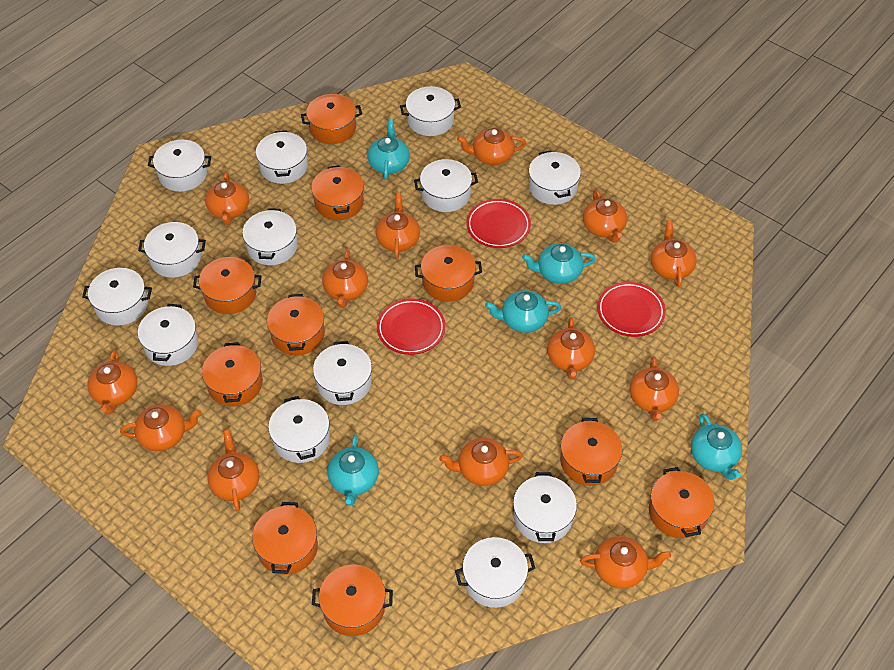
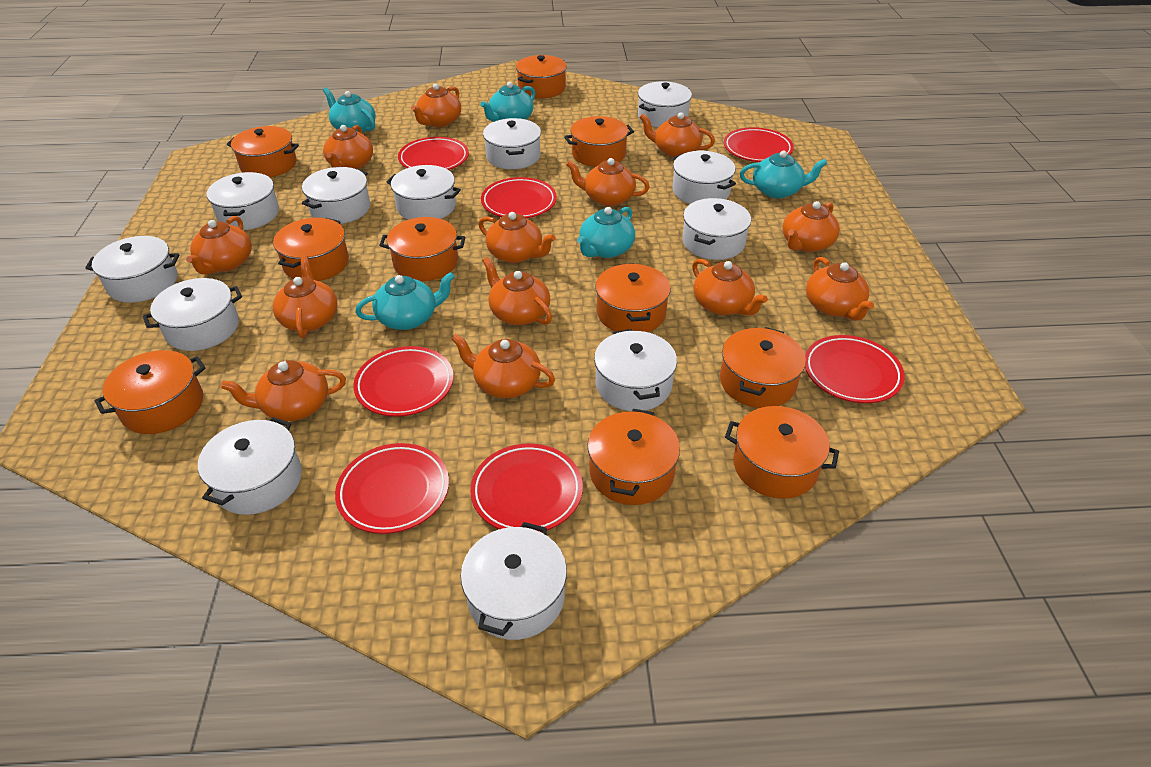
red plate: [377,298,445,355] [466,199,531,248] [597,282,666,337] = 3 -> [335,443,449,534] [353,346,454,417] [398,137,469,170] [470,443,583,532] [481,177,557,218] [724,127,794,162] [805,335,905,403] = 7
white pot: [82,268,152,326] [138,222,206,278] [138,304,198,366] [148,140,211,192] [242,208,298,265] [256,130,308,184] [268,396,330,463] [313,341,372,405] [400,86,461,136] [414,159,478,212] [455,537,535,608] [513,472,577,543] [529,150,581,205] = 13 -> [85,236,179,303] [143,278,242,351] [198,417,302,515] [207,172,279,230] [302,167,370,224] [387,165,461,220] [461,522,567,640] [483,118,541,169] [594,329,677,411] [638,81,692,128] [673,151,736,204] [682,198,751,260] = 12

